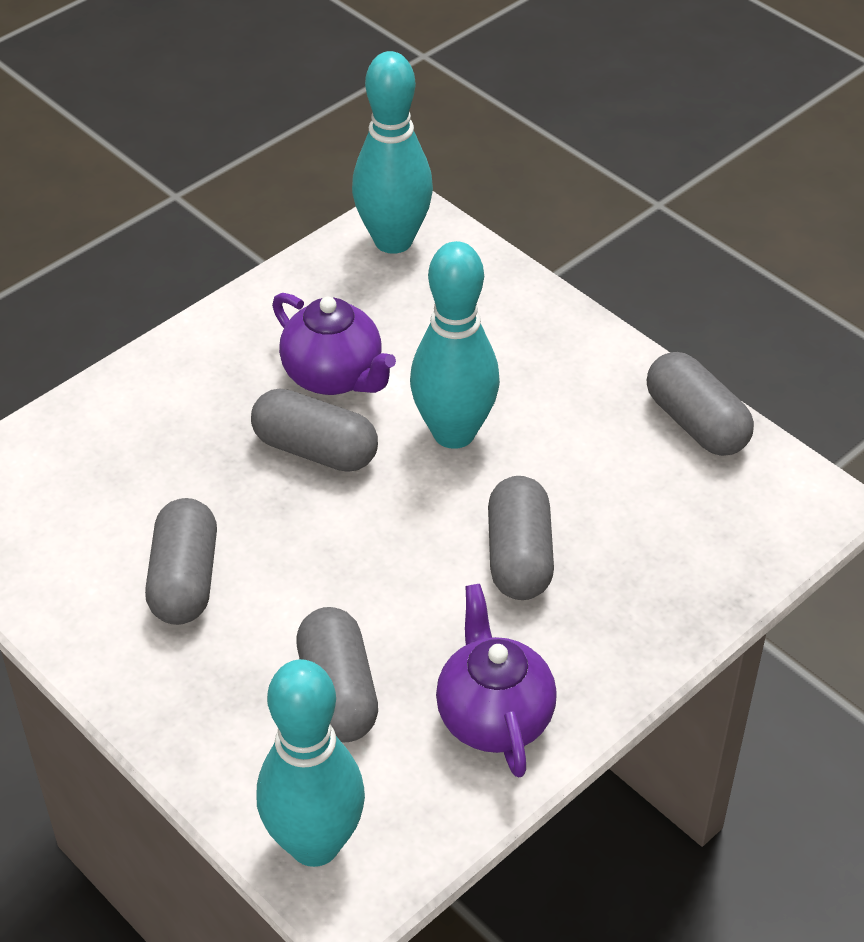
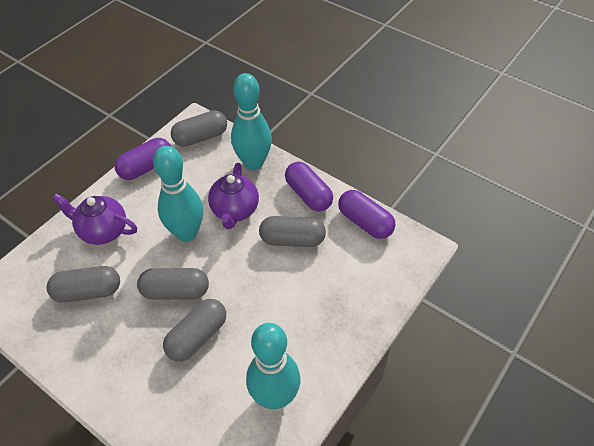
purple capsule: none = 0 -> [115,138,171,180] [285,162,333,212] [338,190,395,239] = 3

